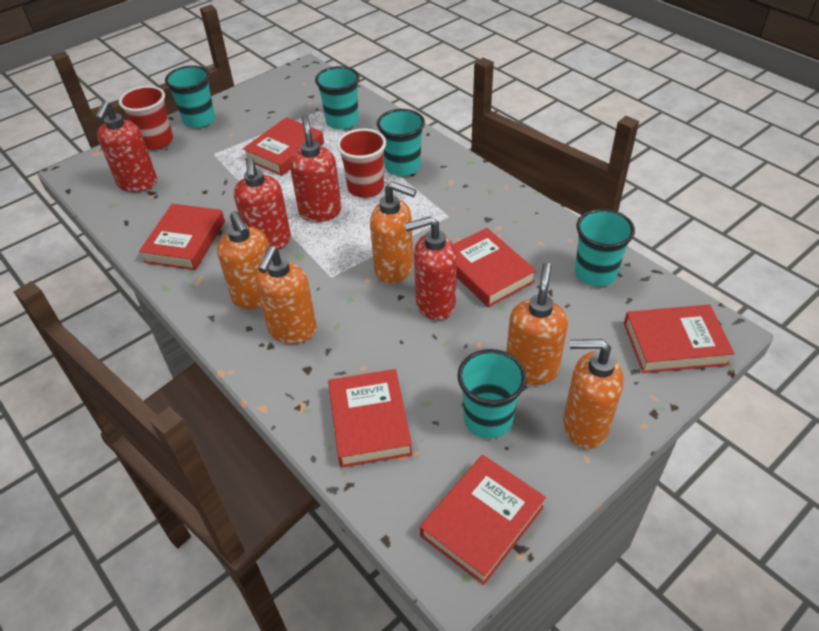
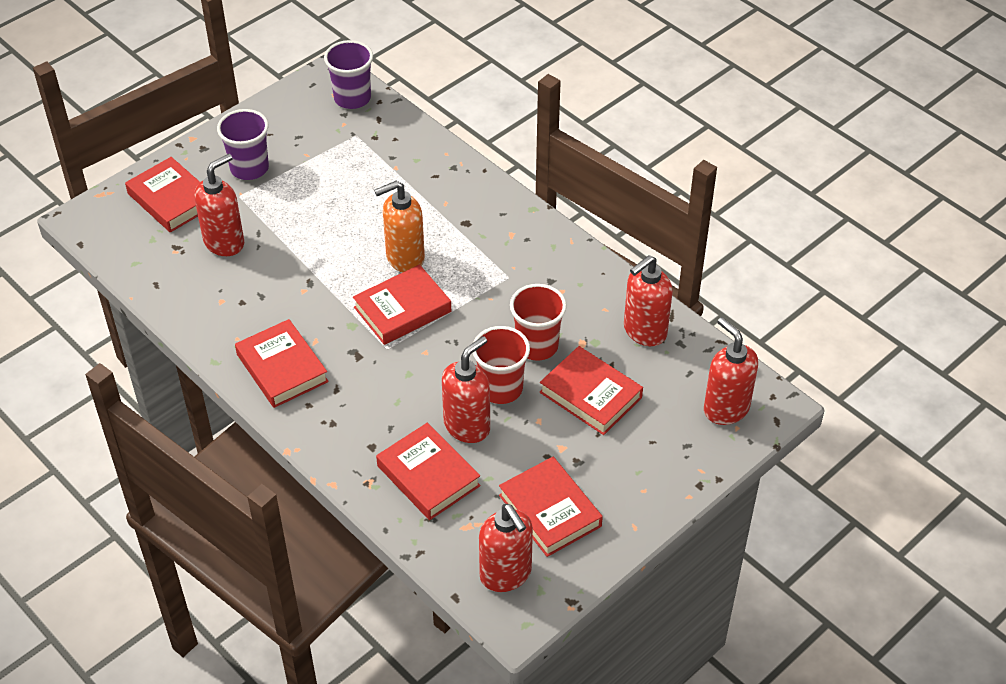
orange soap dispenser: [217,211,269,309] [255,246,317,344] [370,181,417,283] [506,262,568,385] [563,339,624,449] = 5 -> [374,181,425,272] = 1
purple cup: none = 0 -> [217,109,269,180] [324,40,373,109] = 2
red soap dispenser: [95,101,157,192] [234,157,291,249] [290,115,342,222] [405,216,457,321] = 4 -> [194,154,244,256] [442,336,490,443] [479,504,533,592] [624,255,673,346] [704,317,758,425] = 5
turquoise cup: [165,66,215,128] [315,66,360,130] [377,109,425,176] [457,349,527,439] [575,209,635,286] = 5 -> none = 0

